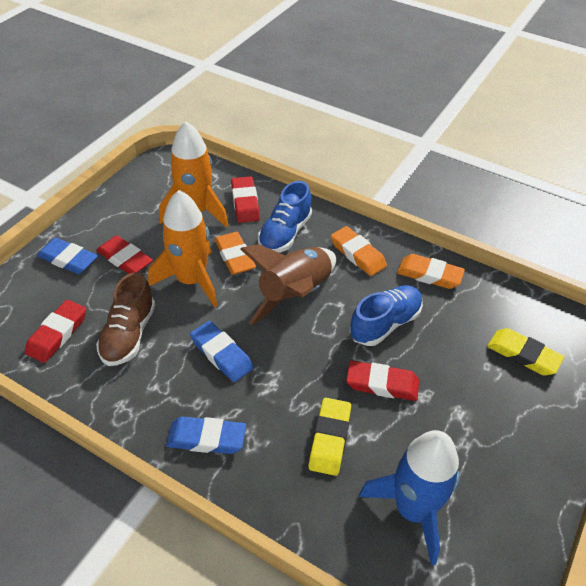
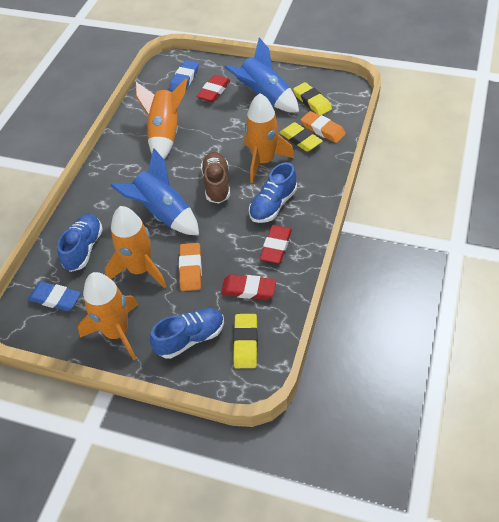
blue eraser: [37,238,98,274] [166,416,246,454] [190,321,254,382] = 3 -> [28,281,81,311] [169,60,199,91] = 2
blue rocket: [359,430,460,565] = 1 -> [110,148,199,235] [224,37,299,112] = 2
blue shoe: [258,181,312,253] [350,285,423,346] = 2 -> [57,214,103,272] [150,308,224,359] [249,162,297,223] = 3
brown rocket: [240,244,336,325] = 1 -> none = 0
orange eraser: [215,232,256,275] [331,226,387,276] [397,254,465,289] = 3 -> [179,243,202,291] [301,111,346,143] = 2
orange rocket: [148,190,218,307] [159,121,229,228] = 2 -> [78,272,138,361] [105,206,166,288] [136,78,187,159] [244,93,295,183] = 4
red eraser: [25,300,86,363] [96,235,153,274] [231,176,260,223] [346,361,419,401] = 4 -> [197,75,230,102] [221,274,276,300] [260,225,292,263] = 3
yellow eraser: [308,398,351,476] [487,328,564,375] = 2 -> [233,314,258,368] [279,122,323,152] [293,82,332,116] = 3

